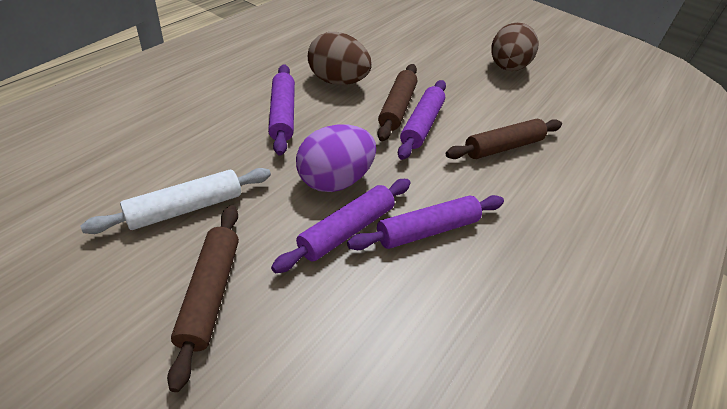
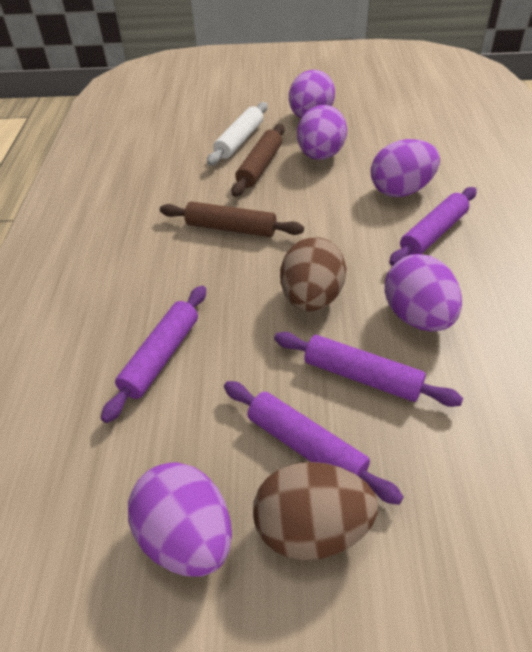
brown rolling pin: [167,205,239,392] [377,64,417,141] [446,119,562,159] = 3 -> [160,201,304,237] [231,124,285,197] = 2
purple egg: [296,124,376,192] = 1 -> [128,462,232,577] [289,70,335,118] [297,105,347,160] [371,139,440,197] [385,254,462,332] = 5

